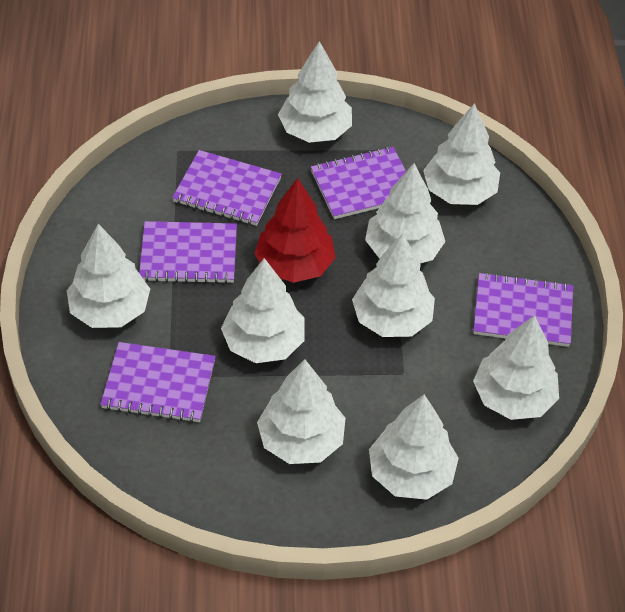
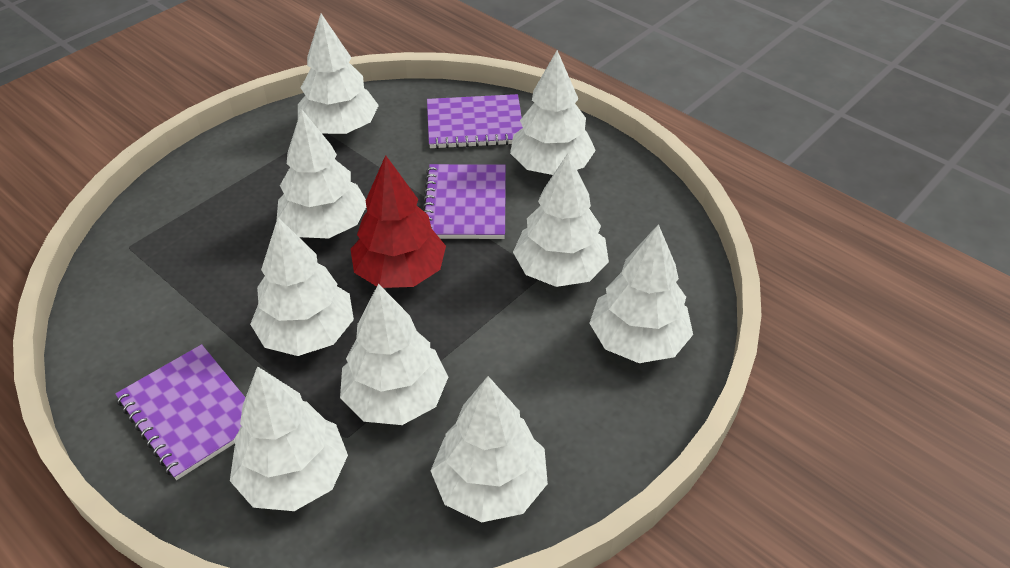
purple notebook: [100,342,216,423] [139,221,237,284] [172,150,282,226] [311,147,406,219] [474,272,573,347] = 5 -> [115,344,246,480] [423,164,506,239] [427,94,523,149] = 3

